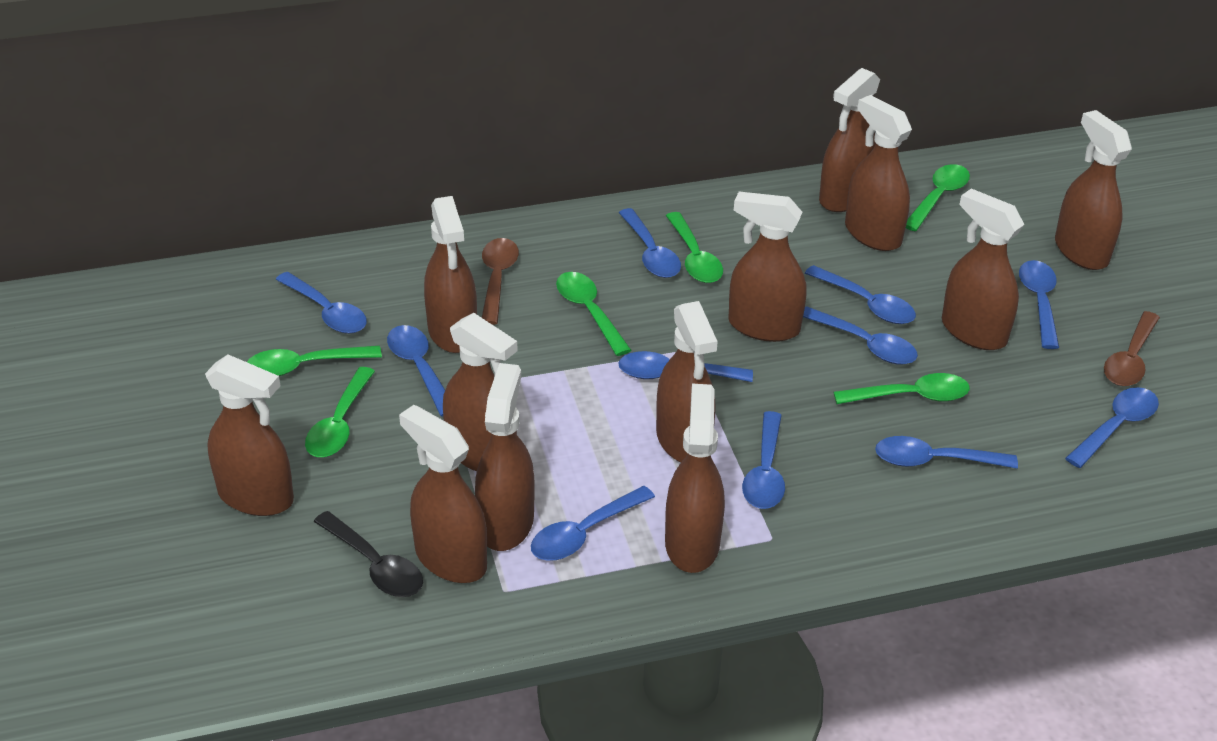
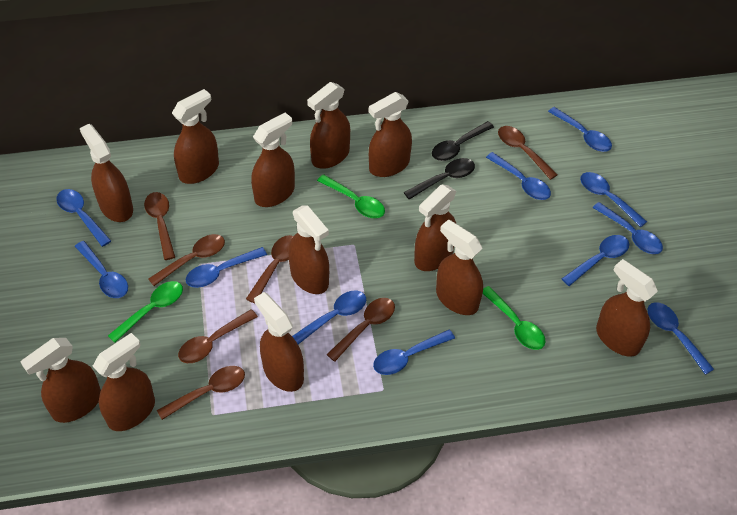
black spoon: [313,511,423,597] = 1 -> [404,158,475,200] [432,121,494,161] = 2
brown spoon: [482,238,519,325] [1104,311,1160,386] = 2 -> [144,192,175,260] [148,234,225,286] [157,366,245,420] [178,309,258,363] [246,235,293,303] [326,298,395,362] [498,126,557,180] = 7
green spoon: [247,346,382,376] [305,367,375,457] [556,272,631,356] [666,212,723,283] [834,373,970,404] [906,164,970,231] = 6 -> [108,281,183,343] [317,174,385,218] [483,286,545,350] = 3

